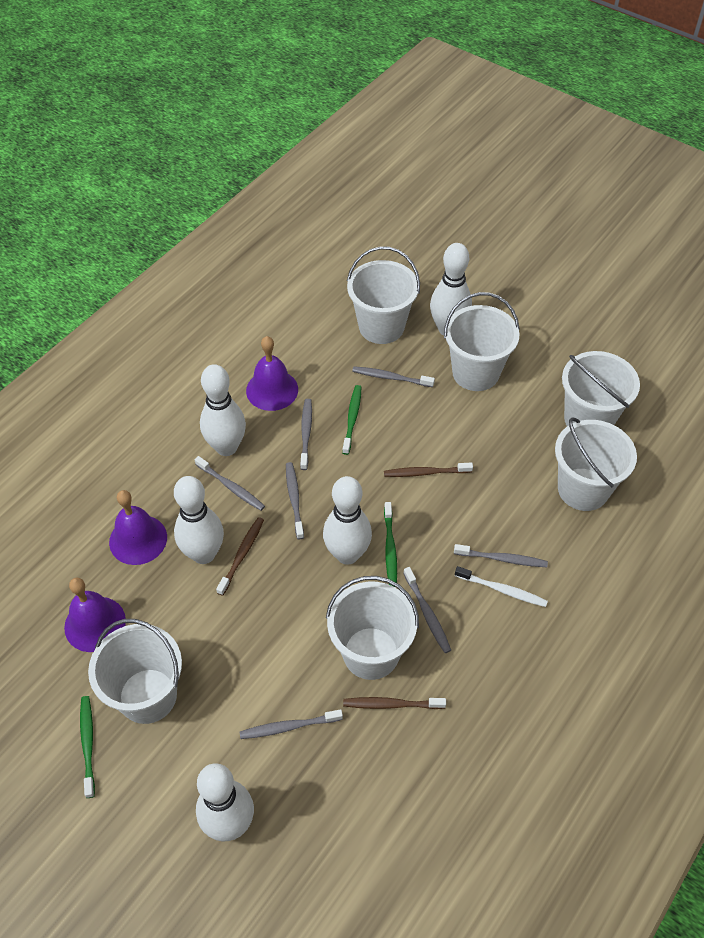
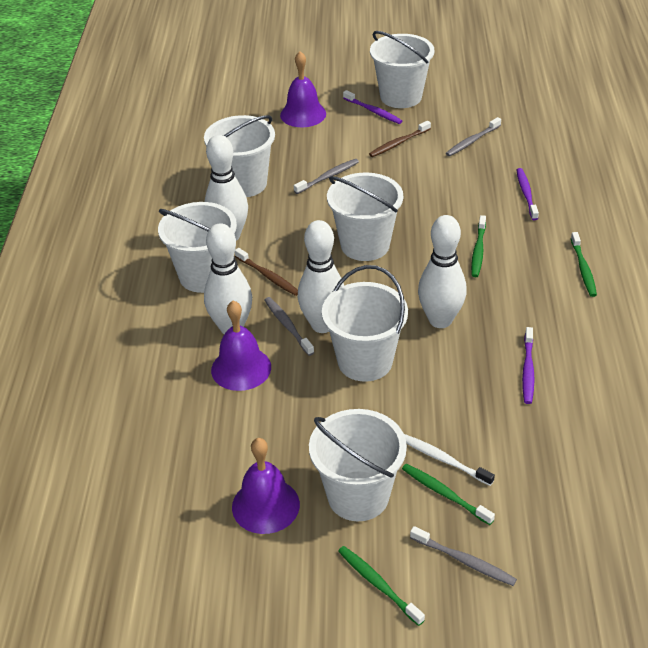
brown toothbrush: [216,517,264,596] [343,697,446,709] [384,462,473,477] = 3 -> [235,248,298,296] [369,121,431,157] = 2
green toothbrush: [80,696,95,798] [342,385,361,455] [384,502,397,586] = 3 -> [338,546,425,626] [402,464,495,525] [471,215,486,277] [571,232,597,297] = 4
grey toothbrush: [195,456,265,511] [240,709,343,739] [286,462,304,540] [300,399,312,470] [352,366,435,387] [403,567,451,653] [454,544,548,567] = 7 -> [264,297,314,356] [294,159,359,194] [410,526,517,586] [446,117,501,156] = 4
purple toothbrush: none = 0 -> [343,90,402,124] [517,168,539,220] [522,327,535,404] = 3
white bowling pin: [174,476,224,564] [196,763,254,841] [200,364,246,456] [323,476,372,565] [430,243,472,336] = 5 -> [204,135,248,241] [204,223,252,334] [298,220,344,333] [418,215,467,328] = 4

